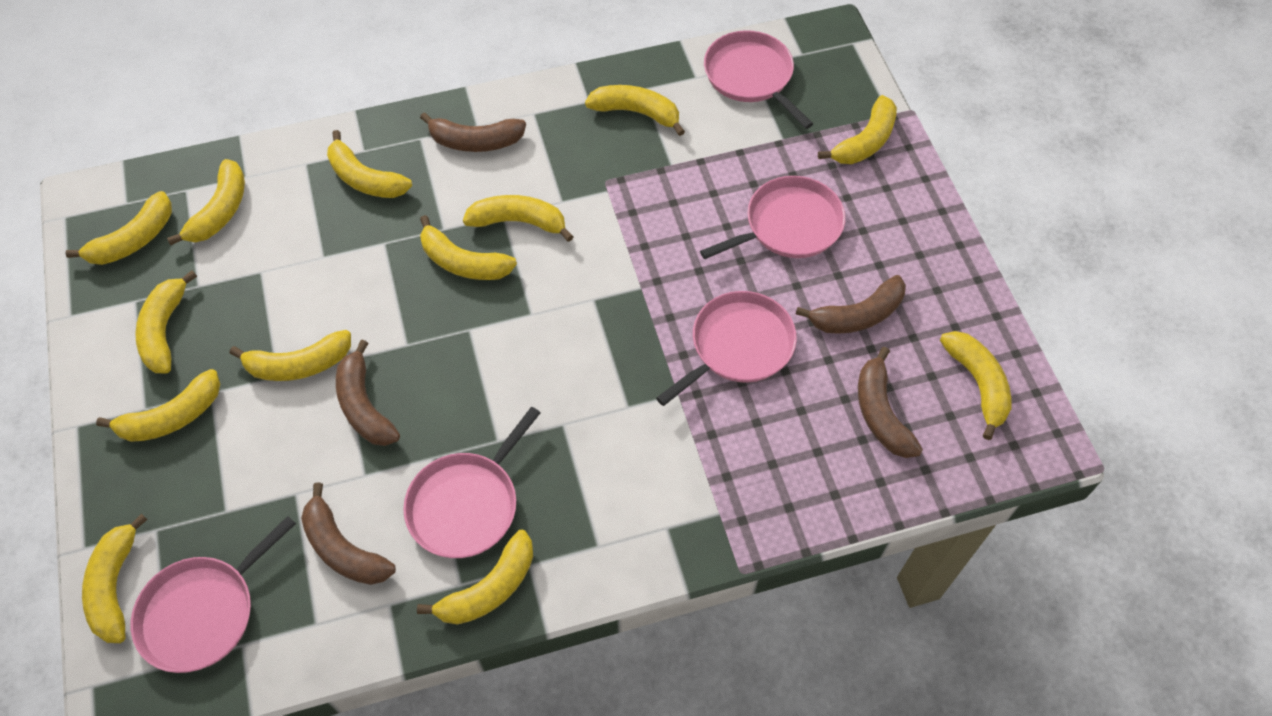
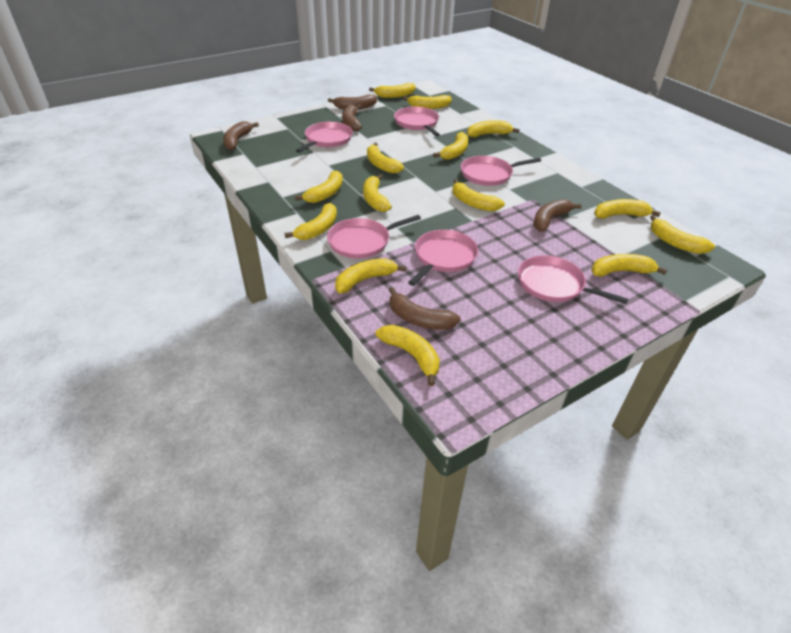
pink pan: [131,516,296,673] [403,407,540,558] [656,291,797,406] [700,176,845,259] [704,30,813,129] = 5 -> [296,122,353,153] [327,215,421,259] [394,106,440,136] [408,230,478,286] [461,156,541,186] [518,255,628,304] = 6
yellow banana: [65,191,172,265] [82,514,148,643] [96,369,220,442] [135,270,197,374] [167,159,245,245] [230,330,351,381] [327,130,412,198] [417,530,533,625] [420,215,517,280] [463,195,574,242] [585,85,685,136] [818,95,897,164] [940,331,1011,440] = 13 -> [285,203,337,240] [295,170,343,203] [335,258,406,294] [363,174,392,212] [367,143,404,174] [369,83,415,98] [376,325,440,386] [403,95,452,109] [433,132,468,160] [453,179,505,211] [467,120,519,137] [591,254,667,277] [594,199,661,219] [650,215,715,254] = 14

